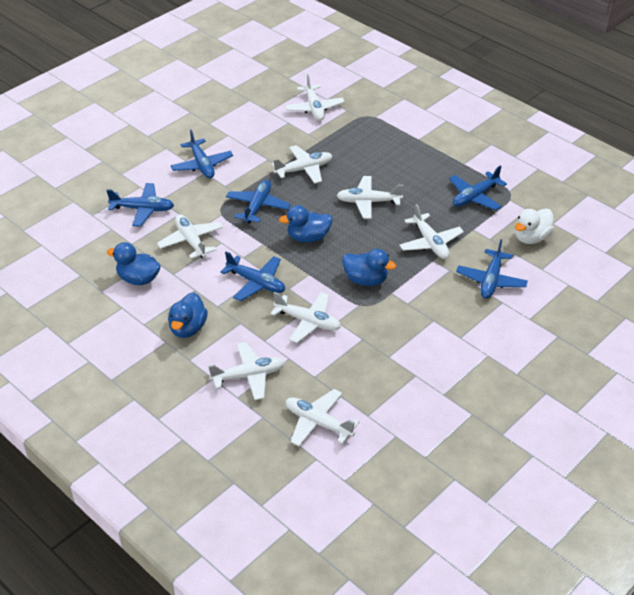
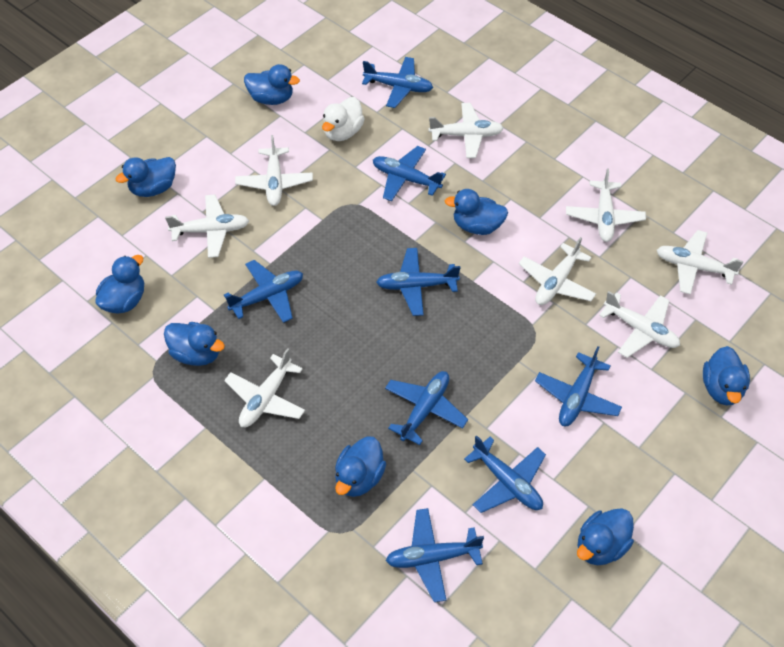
blue duck: [107,242,161,285] [168,292,208,338] [279,205,333,243] [342,249,396,286] = 4 -> [96,255,144,314] [115,157,176,197] [164,322,225,366] [244,64,300,105] [335,436,386,497] [445,189,508,235] [577,508,634,565] [703,346,750,406] = 8
blue plane: [106,183,174,227] [171,130,233,178] [221,251,285,301] [226,180,291,224] [449,165,507,210] [456,239,528,299] = 6 -> [224,260,303,323] [362,57,433,108] [373,146,446,201] [376,248,461,316] [385,371,468,445] [386,508,484,602] [464,435,546,513] [535,346,622,427] = 8

